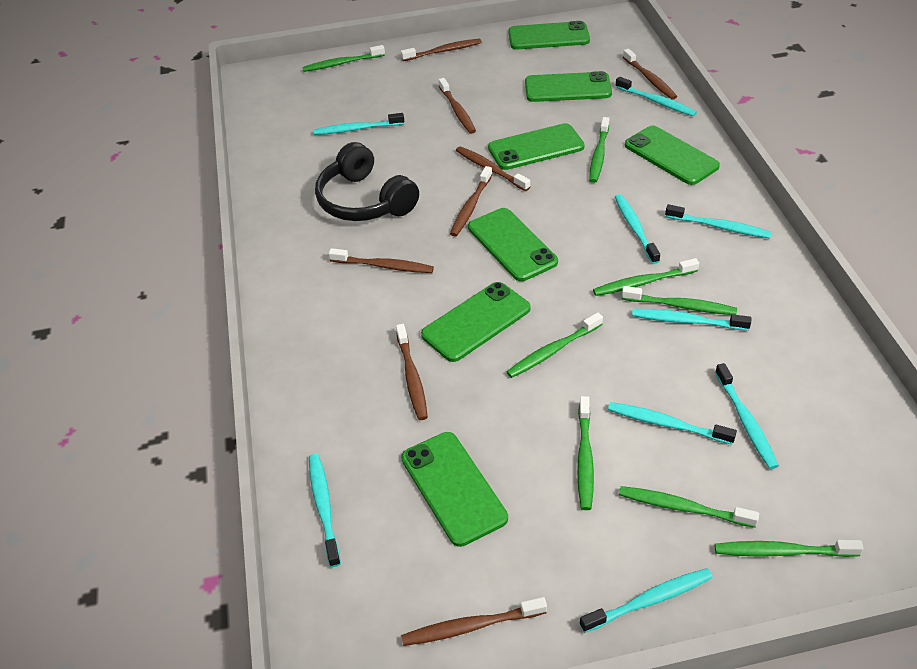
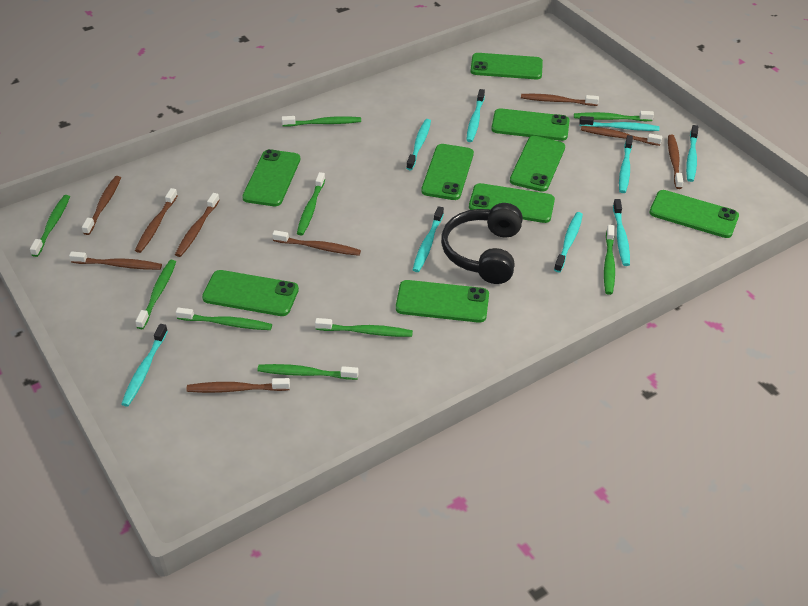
brown toothbrush: [329,248,434,273] [396,324,428,420] [401,39,482,61] [401,597,547,646] [439,78,476,134] [450,166,492,236] [456,146,530,191] [623,49,677,100] = 8 -> [69,252,162,270] [82,176,121,235] [135,188,178,253] [175,193,220,257] [187,378,290,393] [272,230,361,256] [521,94,599,106] [581,126,662,146] [668,135,683,189] = 9
green phone: [401,432,508,547] [421,282,531,362] [468,208,558,281] [488,123,585,170] [508,21,590,50] [525,71,612,102] [625,126,720,185] = 7 -> [202,270,299,316] [242,149,300,206] [396,280,489,323] [421,144,474,200] [469,183,555,223] [471,53,543,79] [491,108,570,141] [510,136,565,192] [649,190,739,238] = 9
green toothbrush: [303,45,385,72] [506,312,603,378] [577,396,594,510] [589,117,609,183] [593,258,699,296] [619,486,759,528] [622,286,737,315] [714,540,864,557] = 8 -> [30,195,70,257] [135,260,176,329] [176,308,272,330] [257,364,359,380] [282,116,361,127] [297,172,325,236] [315,318,413,337] [574,111,654,121] [604,225,615,295] = 9

